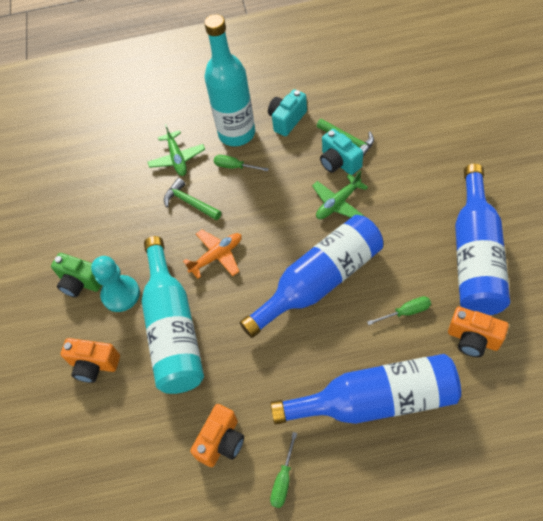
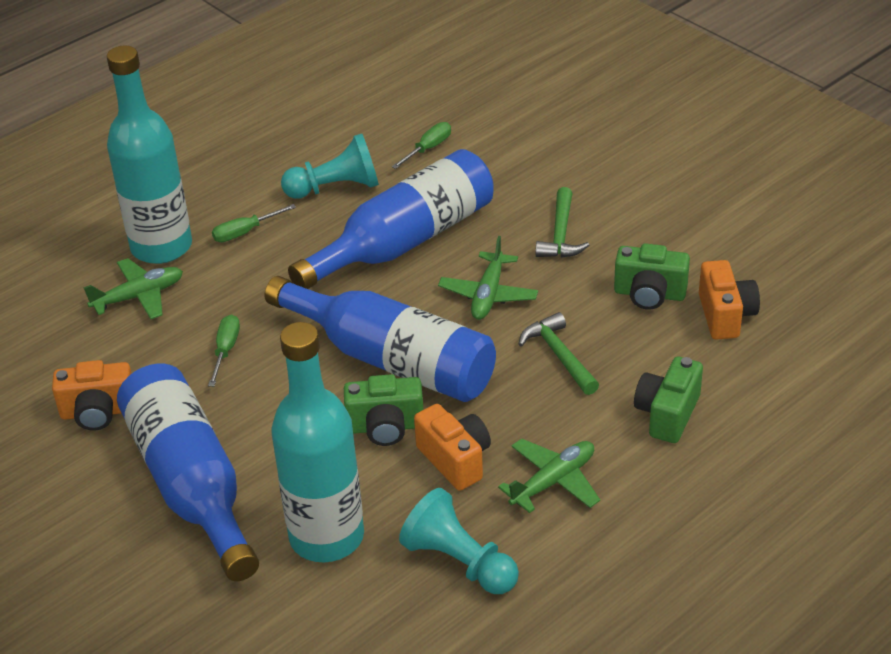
green camera: [51,253,102,298] = 1 -> [344,374,423,446] [614,243,690,310] [634,356,703,443] = 3
green plane: [148,124,205,176] [312,170,368,219] = 2 -> [83,258,183,319] [438,236,538,320] [498,438,600,513] = 3
orange plane: [183,230,242,279] = 1 -> none = 0
turquoise camera: [268,89,307,136] [320,129,363,175] = 2 -> none = 0
turquoise pawn: [91,256,140,312] = 1 -> [281,134,379,199] [399,488,519,594] = 2

